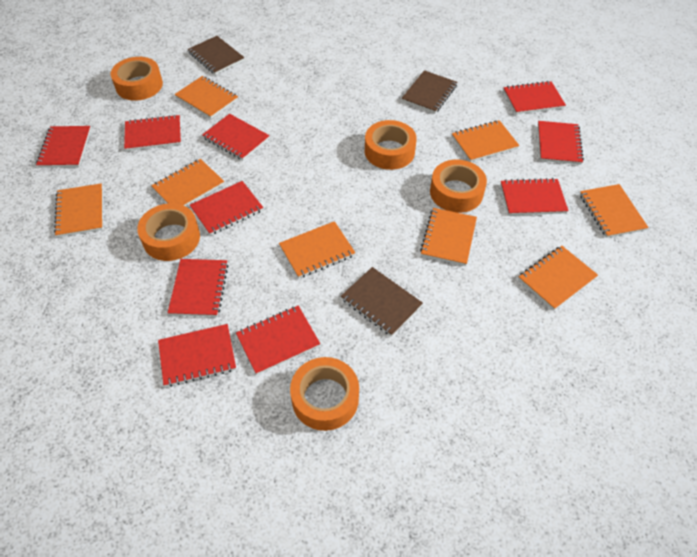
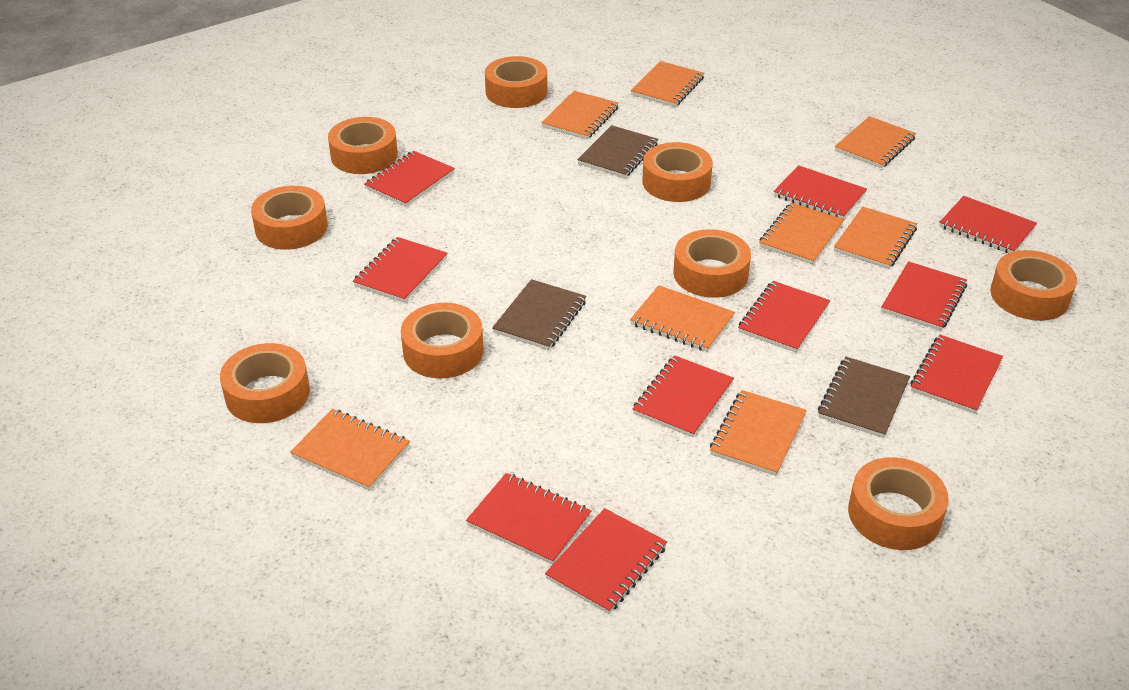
orange tape: [111,57,163,101] [137,203,200,261] [290,357,359,431] [365,120,417,170] [430,160,487,213] = 5 -> [220,343,310,423] [251,186,328,250] [328,117,398,174] [401,303,484,378] [485,56,547,108] [642,142,713,202] [673,229,751,298] [848,457,949,550] [990,250,1077,321] = 9

